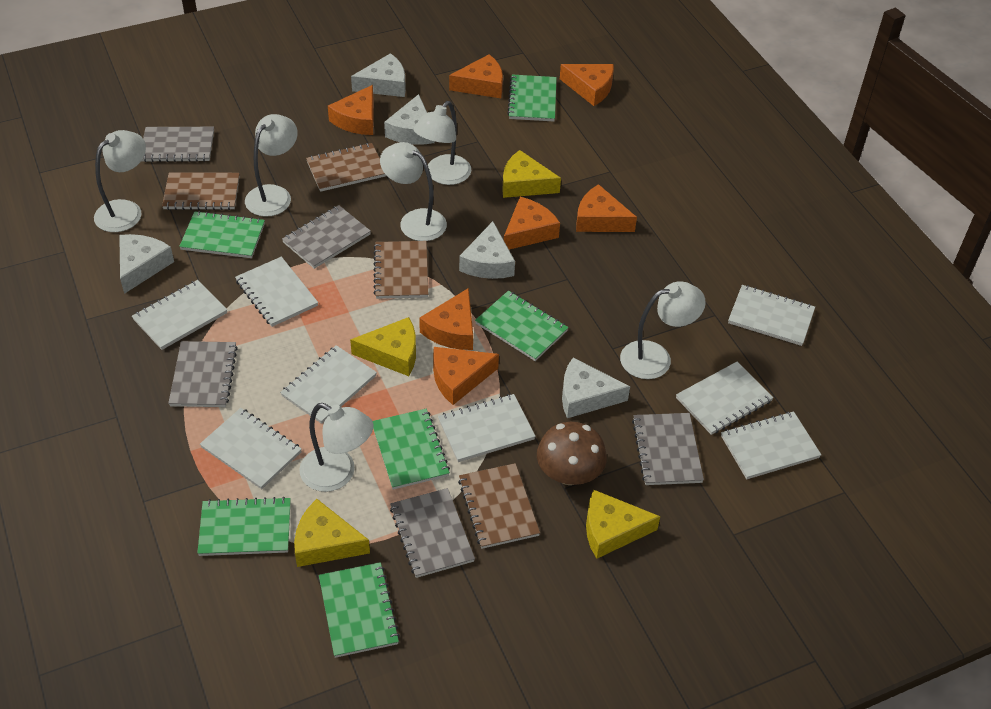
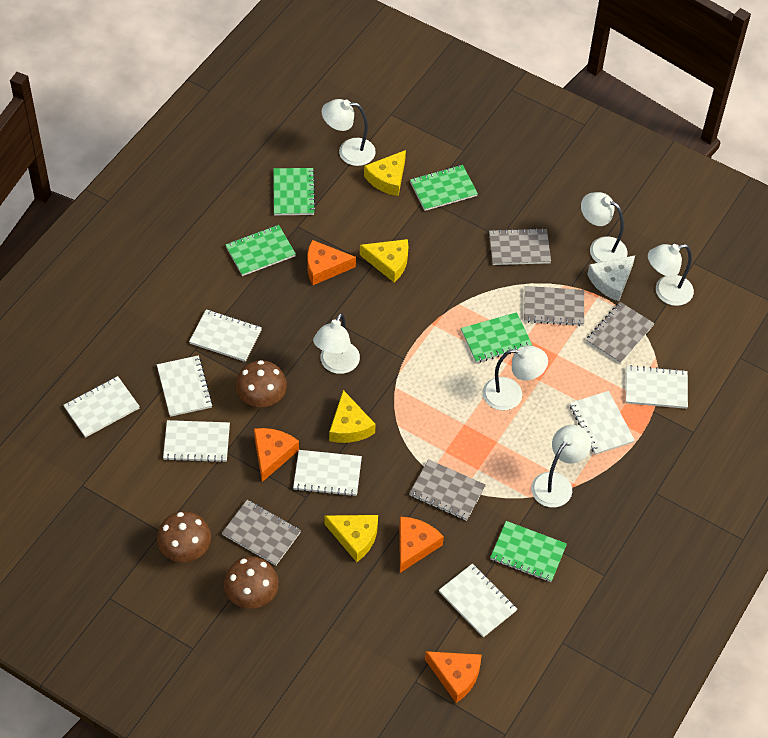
brown mushroom: [537,422,607,485] = 1 -> [157,511,211,562] [224,556,279,609] [236,360,287,407] = 3
brown notebook: [162,172,240,210] [306,143,386,192] [373,241,428,299] [458,463,540,549] = 4 -> none = 0
green notebook: [179,211,265,258] [197,497,291,556] [319,562,400,658] [373,409,450,490] [475,291,569,361] [507,75,557,121] = 6 -> [225,225,296,276] [273,168,316,215] [410,165,478,211] [461,312,532,363] [490,521,567,582] = 5
orange cheese: [328,85,374,135] [419,288,473,350] [433,347,499,405] [449,54,503,98] [504,197,560,250] [560,64,614,106] [576,184,637,232] = 7 -> [254,428,299,482] [307,240,356,285] [399,517,444,573] [425,651,482,703] = 4
white cheese: [119,234,174,294] [351,53,406,97] [384,94,434,144] [459,221,515,279] [562,358,630,418] = 5 -> [587,255,635,302] = 1

